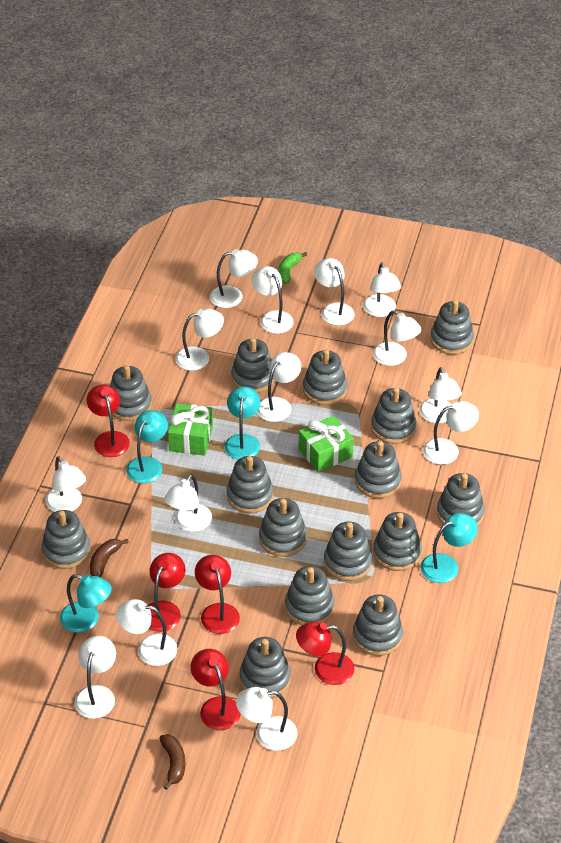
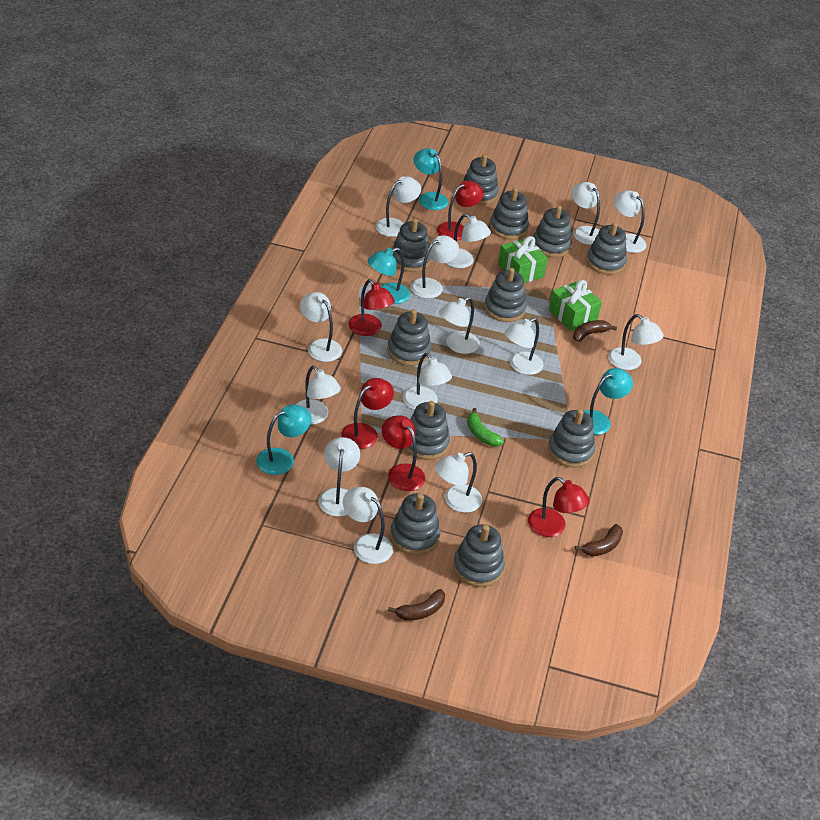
brown banana: [90,539,129,577] [159,734,185,790] = 2 -> [388,589,445,620] [573,320,617,342] [575,524,623,556] = 3
grey stacking toy: [42,510,91,569] [110,365,152,421] [227,456,274,513] [231,338,275,393] [240,637,291,698] [259,498,307,557] [285,566,335,625] [303,349,347,405] [324,522,372,581] [353,595,403,656] [355,441,402,498] [371,387,417,444] [373,512,422,571] [430,300,474,355] [437,473,485,526] = 15 -> [387,309,431,366] [390,493,440,555] [392,218,431,272] [405,401,450,460] [453,524,505,587] [462,154,499,205] [484,268,526,322] [490,188,529,240] [533,205,572,257] [548,409,595,468] [586,222,627,275] = 11

